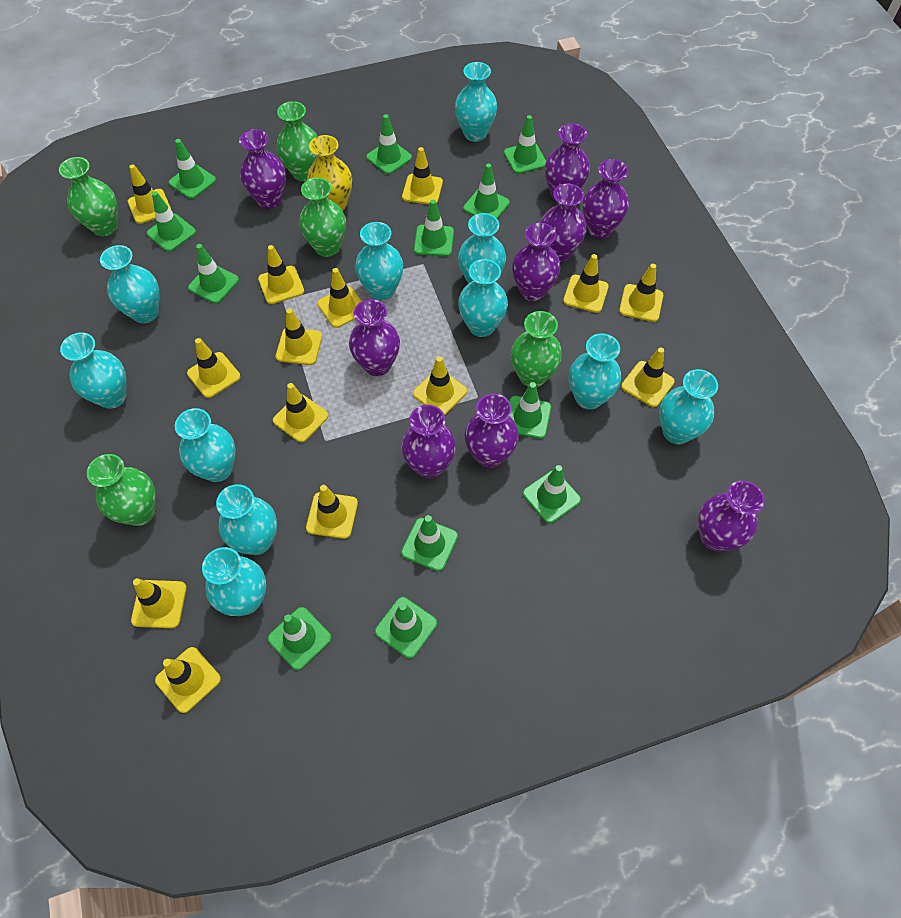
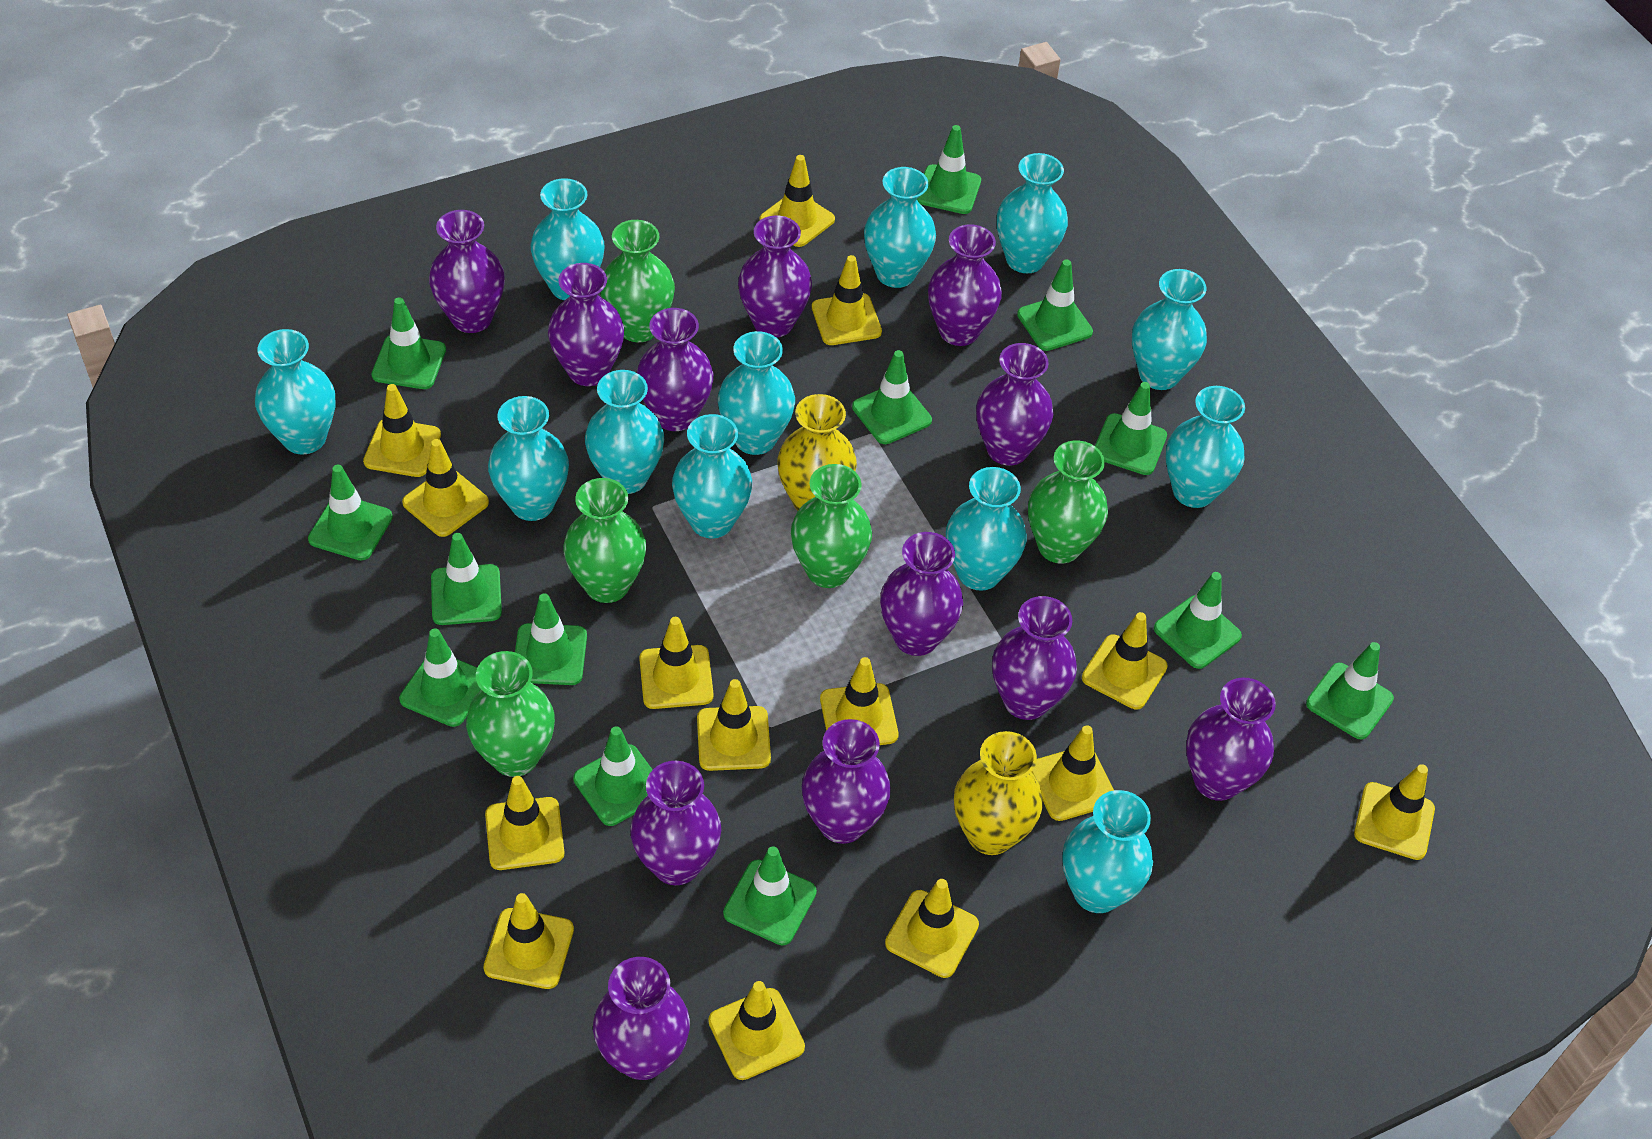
green traffic cone: [147,191,196,252] [169,139,216,199] [188,244,239,304] [268,607,332,670] [366,114,412,174] [375,597,437,658] [401,515,458,571] [414,200,454,256] [463,164,510,219] [504,115,546,174] [509,382,551,439] [523,465,581,523] = 12 -> [308,465,393,561] [371,297,446,389] [399,629,481,727] [431,533,502,625] [515,593,587,685] [573,726,653,826] [723,846,817,945] [852,350,932,444] [917,125,981,214] [1017,259,1093,351] [1095,382,1167,475] [1154,572,1242,669] [1306,642,1394,739] = 13
purple vase: [239,129,286,209] [349,299,400,376] [401,405,456,479] [464,394,519,468] [512,223,560,301] [540,184,587,263] [545,123,590,201] [583,159,629,239] [698,481,765,552] = 9 -> [429,210,505,333] [548,263,624,386] [593,957,690,1080] [630,761,721,885] [636,308,713,431] [738,215,812,338] [802,719,891,844] [880,532,963,656] [928,224,1002,346] [976,343,1053,466] [992,596,1077,720] [1186,677,1276,801] = 12
turquoise vase: [60,333,127,409] [100,245,159,323] [175,408,236,482] [202,547,266,616] [216,484,277,555] [355,222,404,300] [455,62,497,142] [458,213,506,284] [458,259,508,337] [569,333,621,410] [659,369,718,444] = 11 -> [255,329,336,455] [488,396,569,521] [531,178,605,301] [585,370,664,494] [672,414,752,538] [718,331,795,455] [864,167,936,288] [946,467,1027,591] [997,153,1068,273] [1062,790,1153,913] [1132,269,1207,390] [1166,386,1245,508] = 12
yellow vase: [307,135,352,211] = 1 -> [777,394,857,511] [954,731,1043,855] = 2

